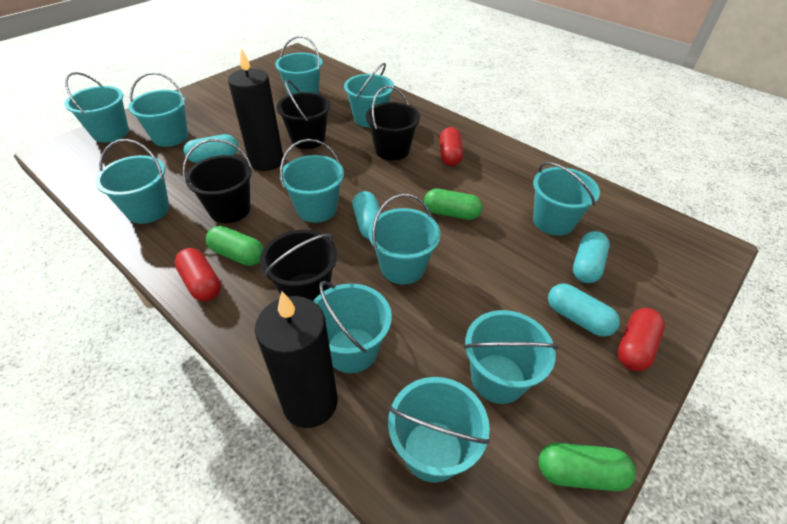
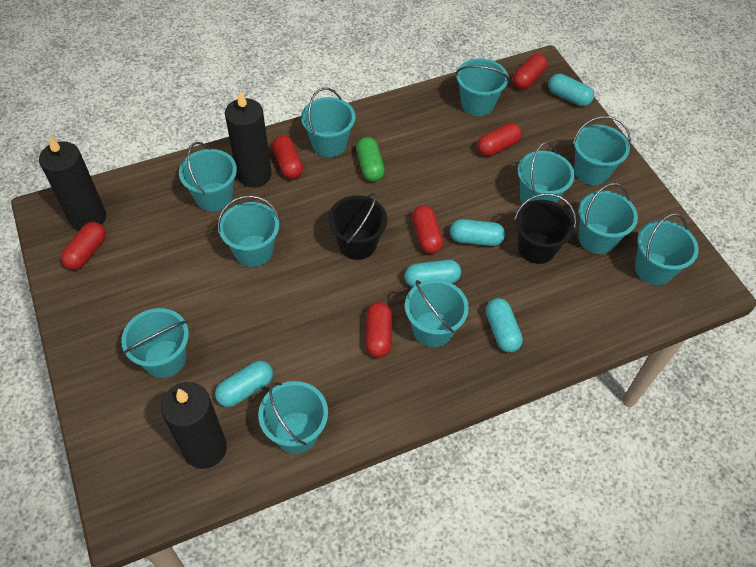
black bucket: [183,139,252,223] [260,230,337,301] [277,80,331,149] [366,86,420,160] = 4 -> [328,193,387,260] [514,193,576,264] = 2
black candle: [228,48,283,171] [255,291,337,428] = 2 -> [39,136,106,231] [161,382,227,469] [225,91,272,188] = 3
green capsule: [206,226,264,266] [424,189,482,220] [538,443,636,491] = 3 -> [356,137,385,182] = 1
red capsule: [174,248,221,301] [440,127,463,166] [617,308,665,371] = 3 -> [61,222,106,270] [272,135,303,179] [366,302,392,358] [412,205,444,254] [477,123,522,156] [513,54,547,89] = 6
turquoise capsule: [184,134,238,163] [352,191,380,239] [548,284,620,337] [573,231,610,283] = 4 -> [215,360,273,407] [405,260,461,287] [450,219,505,246] [486,298,523,353] [548,74,594,106] = 5

